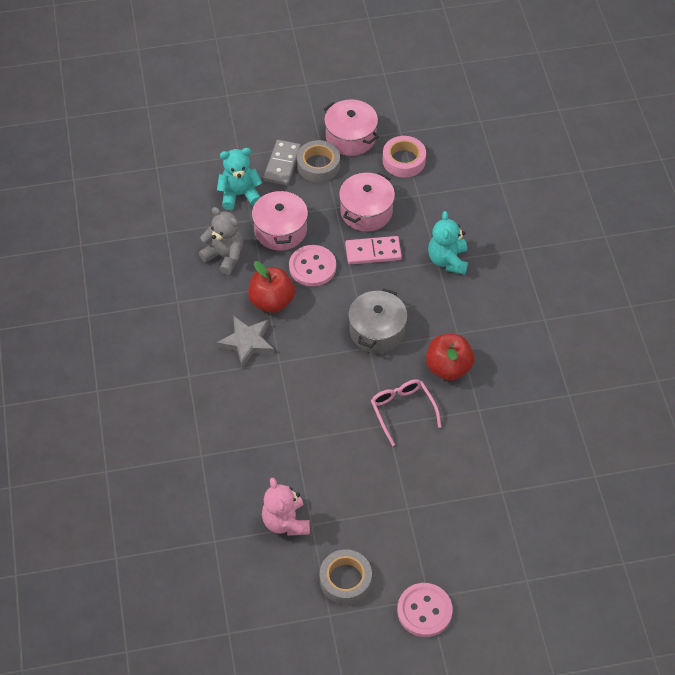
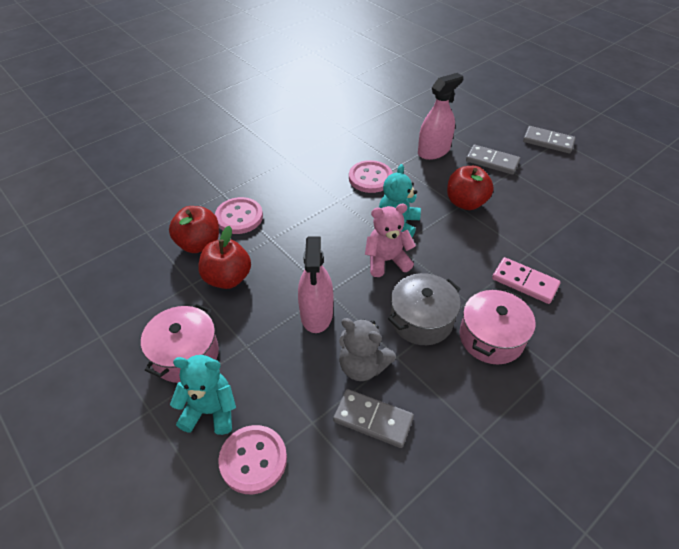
grey domino: [263,140,301,185] = 1 -> [333,389,414,448] [466,145,520,175] [523,126,575,153] = 3
grey star: [216,316,274,368] = 1 -> none = 0
grey tape: [297,140,340,182] [320,549,372,604] = 2 -> none = 0
pink button: [289,245,336,287] [397,583,453,637] = 2 -> [215,197,263,234] [218,425,287,494] [349,160,393,193] = 3
pink glasses: [371,379,441,446] = 1 -> none = 0
pink pot: [252,189,308,250] [324,99,379,156] [339,172,395,231] = 3 -> [141,304,219,383] [459,290,536,364] = 2
pink spray bottle: none = 0 -> [298,236,333,333] [418,73,463,160] = 2
pink tape: [383,136,426,177] = 1 -> none = 0
red apple: [248,261,295,313] [426,334,474,381] = 2 -> [169,206,219,253] [198,226,251,289] [447,166,494,210] = 3

